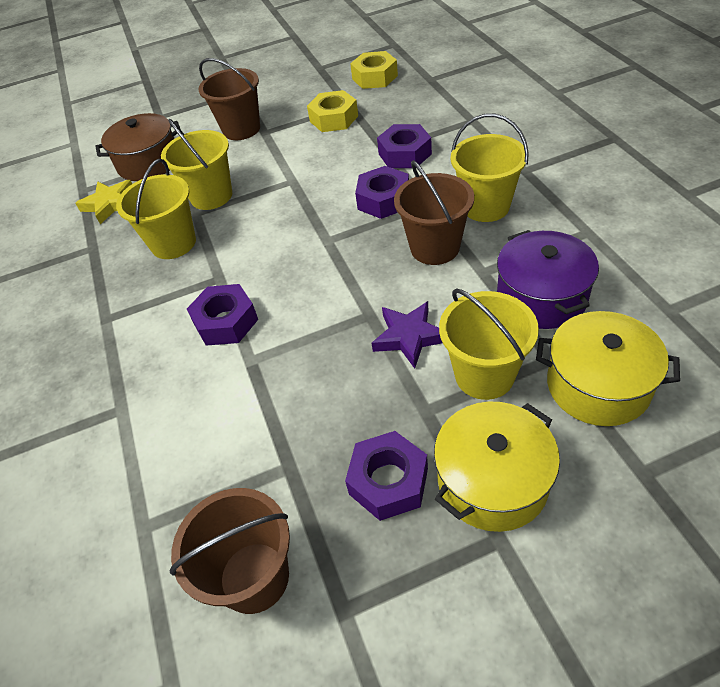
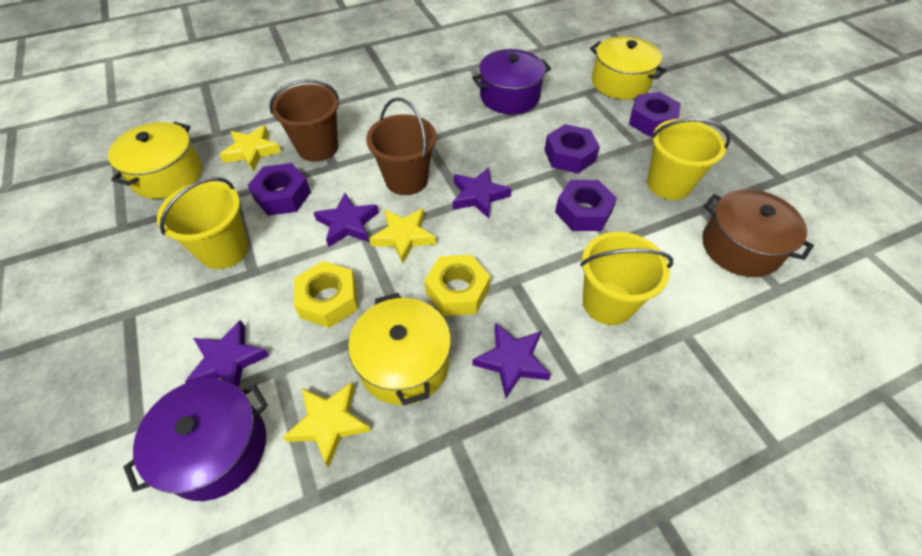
brown bucket: [170,488,290,614] [199,58,260,140] [394,160,474,265] = 3 -> [269,79,339,162] [366,98,436,195] = 2
purple pot: [497,230,599,329] = 1 -> [123,379,268,501] [472,49,551,114] = 2
purple star: [372,301,443,369] = 1 -> [185,320,270,388] [313,193,379,247] [453,167,512,218] [472,323,551,398] = 4
yellow bucket: [116,159,196,259] [161,119,232,210] [439,288,539,400] [451,114,529,222] = 4 -> [157,177,249,269] [580,232,673,325] [647,118,730,200] = 3
yellow pot: [434,402,560,532] [536,311,680,426] = 2 -> [108,122,202,199] [348,293,451,405] [590,36,667,99] = 3
yellow star: [75,180,132,224] = 1 -> [219,125,281,171] [283,382,371,467] [369,208,436,264] = 3

